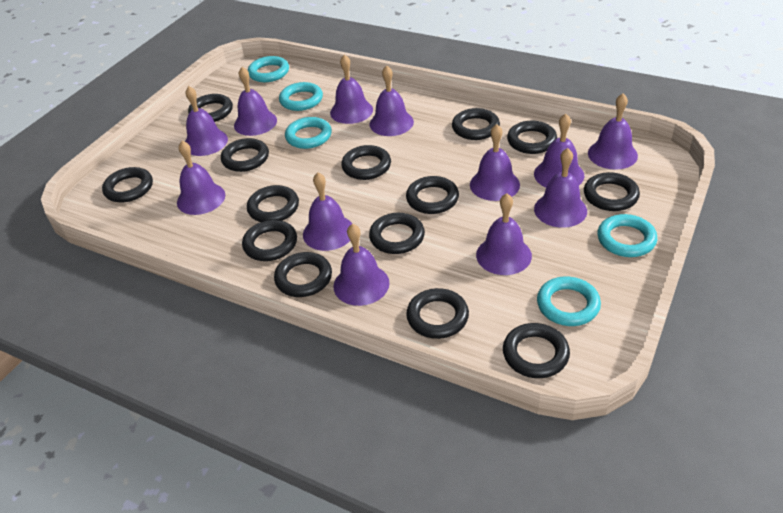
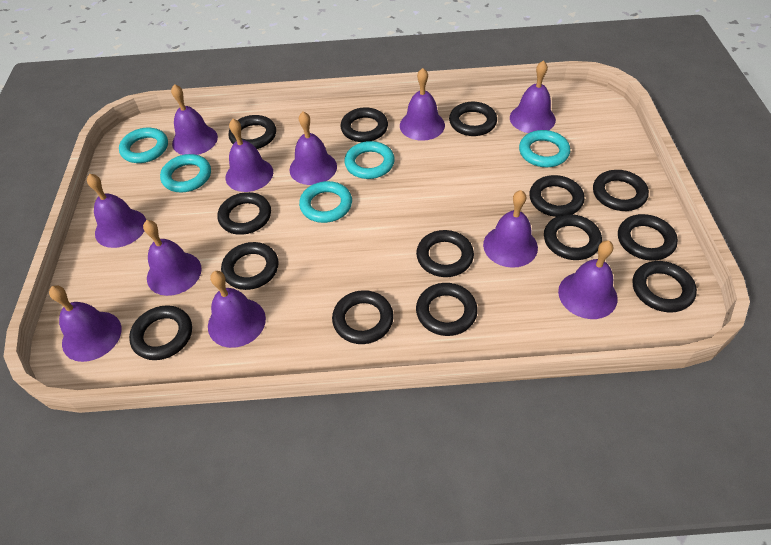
purple bell: [177,141,225,215] [185,86,228,156] [234,67,277,136] [303,173,352,251] [330,55,373,124] [334,224,389,306] [370,65,414,136] [470,124,520,201] [476,193,532,275] [534,114,584,188] [534,148,587,228] [588,93,638,170] = 12 -> [49,286,122,362] [87,174,146,248] [143,220,202,296] [171,84,218,155] [208,271,266,348] [226,119,273,192] [289,111,337,185] [400,68,445,141] [483,190,538,268] [510,60,556,133] [558,240,618,319] = 11

